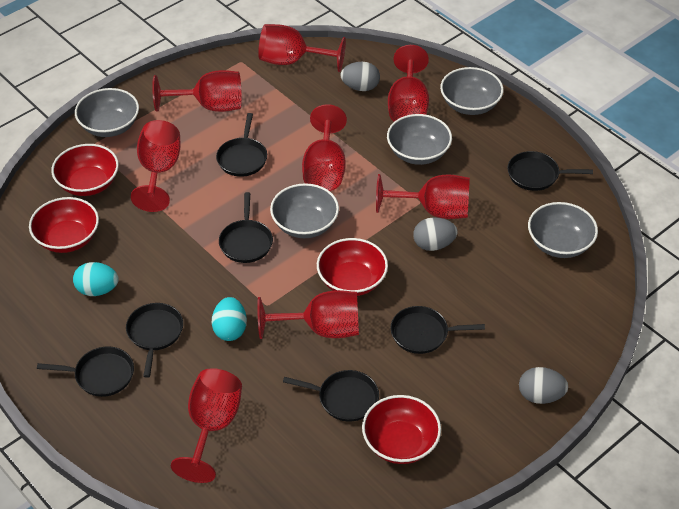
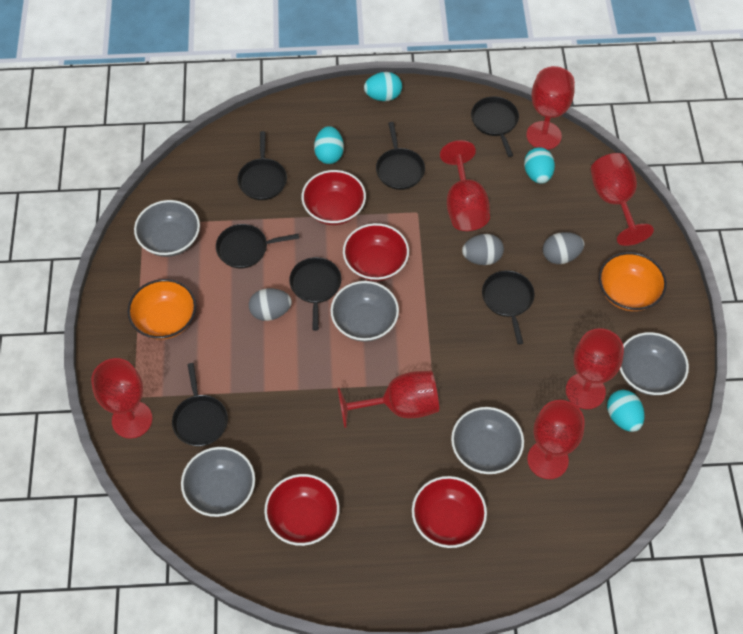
orange bowl: none = 0 -> [127,279,196,340] [599,252,667,311] = 2
red goblet: [131,120,181,212] [152,70,242,112] [171,368,242,483] [257,290,359,339] [258,24,346,72] [302,104,347,191] [376,174,470,219] [388,45,429,121] = 8 -> [91,358,152,439] [338,371,439,428] [440,140,490,231] [526,66,575,150] [527,400,585,479] [566,328,624,409] [591,153,654,246] = 7
turquoise egg: [73,262,119,296] [212,297,247,341] = 2 -> [314,126,344,164] [364,72,402,101] [524,147,555,184] [607,390,645,432] = 4

